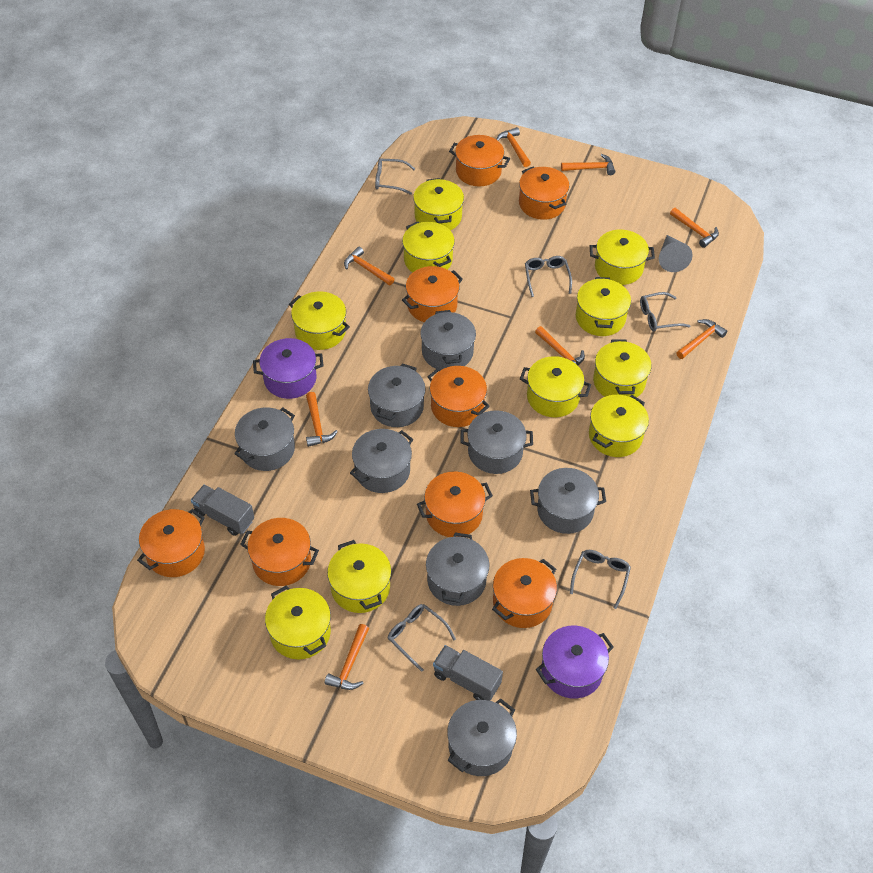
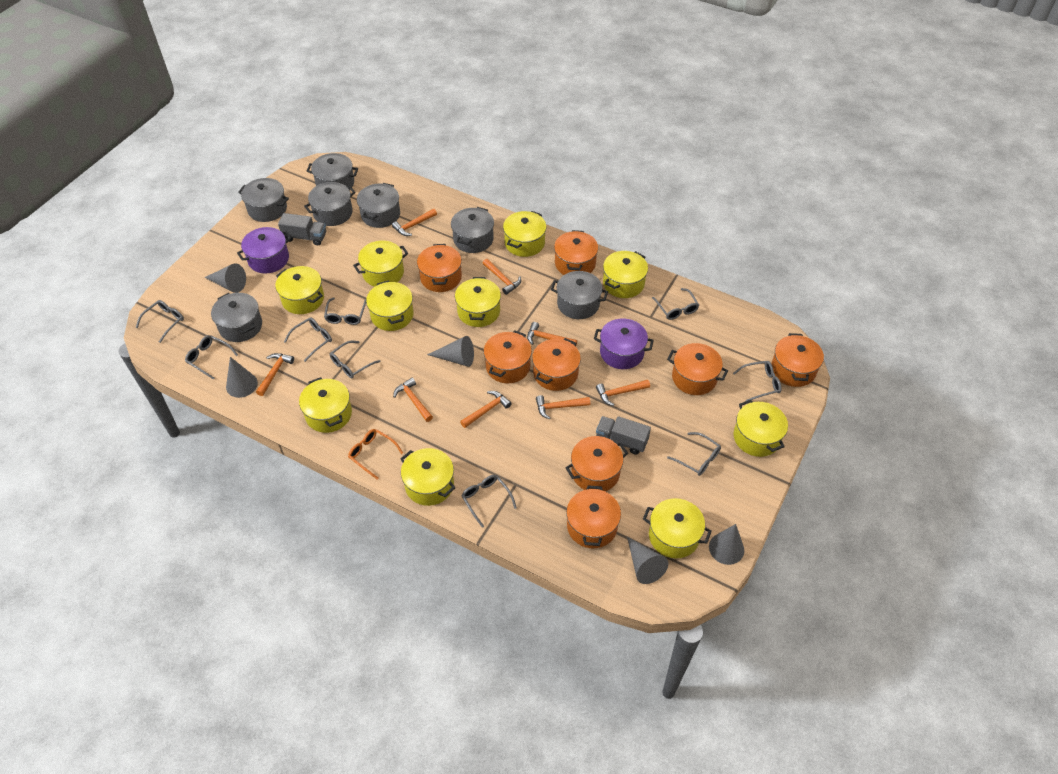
grey cone: [659,235,693,272] = 1 -> [204,263,246,293] [226,357,258,398] [427,336,474,367] [627,537,668,584] [709,524,744,565] = 5
grey glasses: [375,158,415,195] [388,604,456,672] [525,256,572,297] [570,550,631,609] [640,292,690,331] = 5 -> [136,300,184,343] [185,335,238,380] [284,317,332,362] [324,297,366,325] [330,341,381,378] [461,475,517,528] [652,288,699,320] [667,432,721,476] [733,361,782,401] = 9
grey pot: [234,407,295,471] [350,429,413,493] [368,363,426,427] [420,310,476,370] [426,532,489,606] [447,698,517,776] [460,410,533,474] [530,468,606,534] = 8 -> [211,293,262,342] [238,178,289,222] [304,182,356,226] [307,153,358,190] [357,183,400,228] [451,207,494,253] [551,271,608,319] = 7
orange glasses: none = 0 -> [348,429,403,480] = 1

